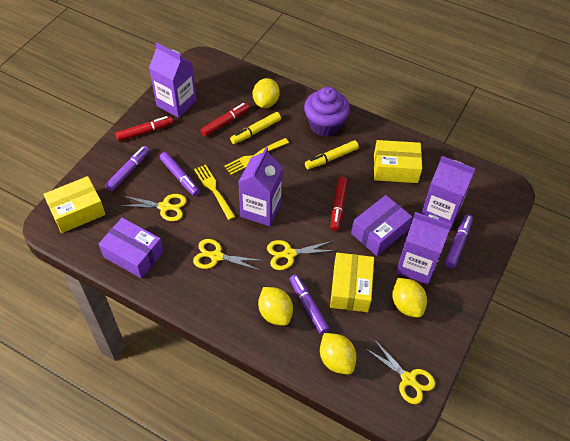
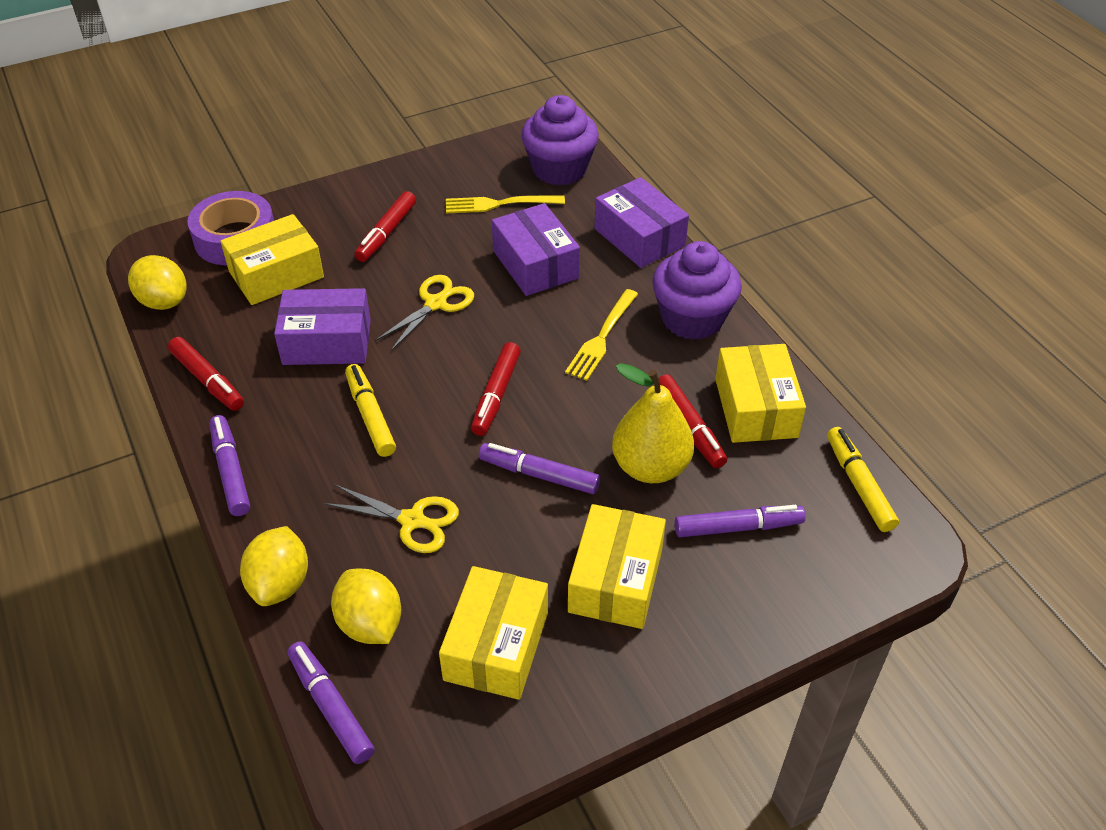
purple box: [99,218,164,279] [351,195,412,256] = 2 -> [274,288,371,365] [492,203,580,296] [595,177,689,268] = 3
purple carton: [149,43,197,118] [238,147,283,226] [396,212,451,284] [421,156,476,230] = 4 -> none = 0
purple cupcake: [304,87,350,137] = 1 -> [521,95,599,186] [652,241,742,340] = 2
purple tape: none = 0 -> [187,191,274,265] = 1
red marker: [115,116,173,141] [200,103,250,137] [331,177,347,231] = 3 -> [168,337,244,411] [355,191,416,262] [471,342,521,436] [659,374,727,468] = 4
yellow box: [43,176,106,233] [330,253,374,312] [374,140,422,183] = 3 -> [221,214,324,305] [439,566,548,700] [568,504,666,629] [715,344,806,443] = 4
yellow lemon: [253,78,279,108] [258,287,293,326] [320,333,356,375] [392,278,427,318] = 4 -> [128,255,186,310] [240,526,308,606] [331,568,401,644] = 3
yellow pear: none = 0 -> [612,363,694,483] = 1
yellow scissors: [119,194,187,221] [193,239,264,271] [267,240,336,270] [365,339,435,404] = 4 -> [324,484,459,553] [375,275,474,351] = 2

